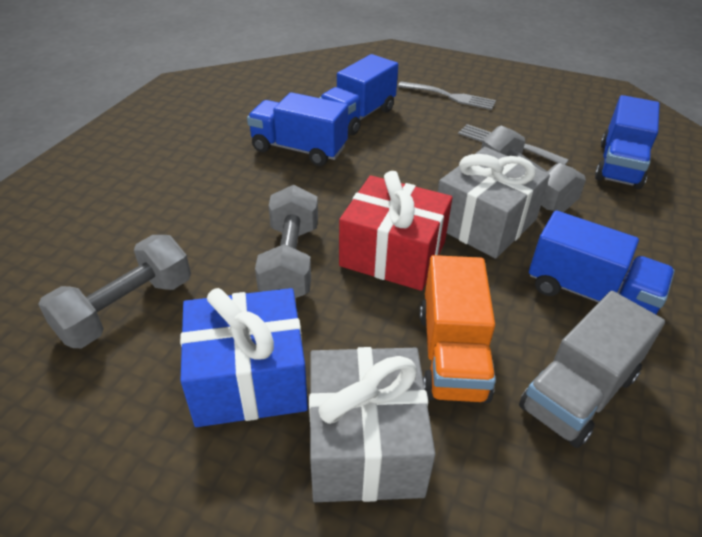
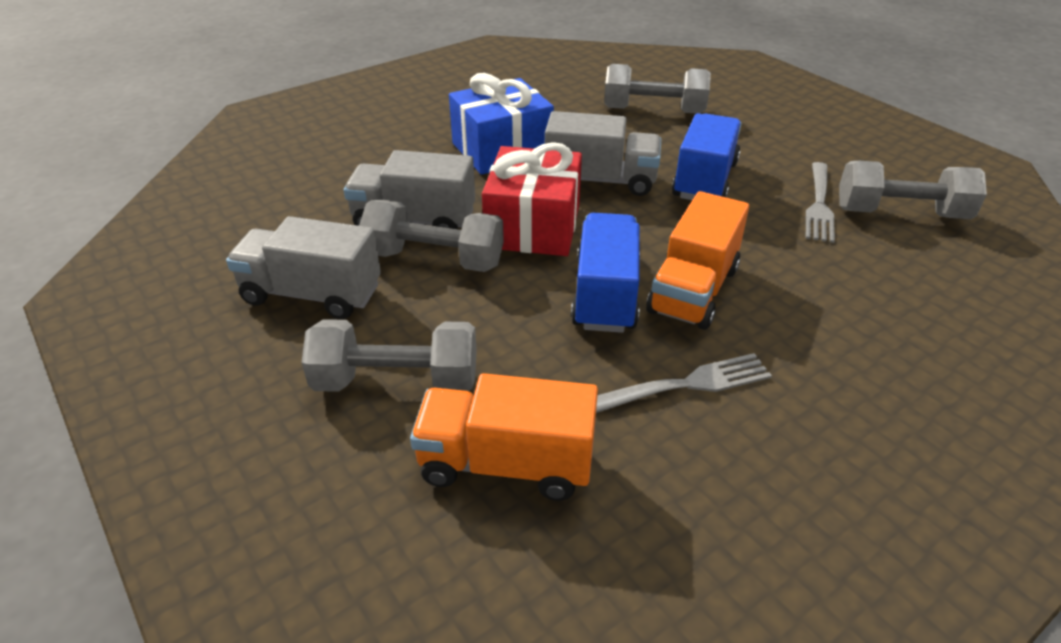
blue truck: [247,92,348,166] [319,54,398,135] [529,210,675,314] [595,95,660,189] = 4 -> [571,213,640,333] [672,113,742,200] = 2
grey dumbbell: [38,235,191,348] [255,185,318,298] [481,125,586,212] = 3 -> [301,319,477,392] [359,200,504,272] [604,64,711,114] [839,161,987,219] = 4
grey gift: [309,347,436,502] [438,147,550,259] = 2 -> none = 0
grey truck: [519,291,665,448] = 1 -> [226,216,381,319] [344,150,475,229] [545,111,661,196] = 3
orange truck: [419,255,496,403] = 1 -> [410,373,598,501] [646,191,749,330] = 2

